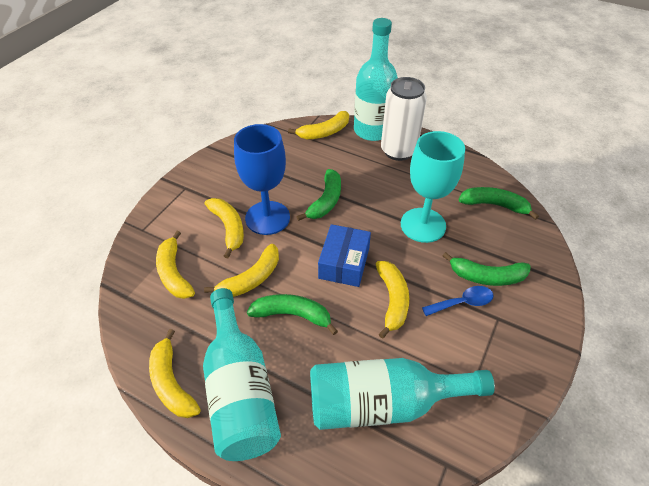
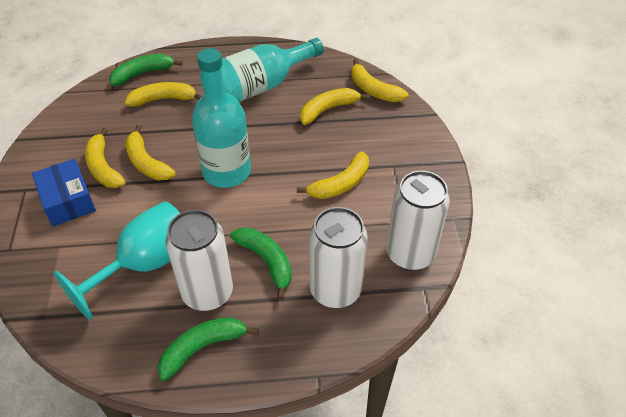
blue goblet: [234,124,290,235] = 1 -> none = 0
blue spoon: [422,286,494,316] = 1 -> none = 0
green banana: [247,294,338,335] [297,169,341,221] [443,252,531,286] [458,187,539,220] = 4 -> [109,54,183,86] [157,317,259,381] [230,228,292,300] = 3
turquoise bottle: [203,288,281,461] [310,358,495,430] [354,18,398,141] = 3 -> [192,48,251,188] [200,38,324,102] = 2
white can: [381,77,427,161] = 1 -> [165,209,233,311] [309,207,368,308] [386,171,450,271] = 3

